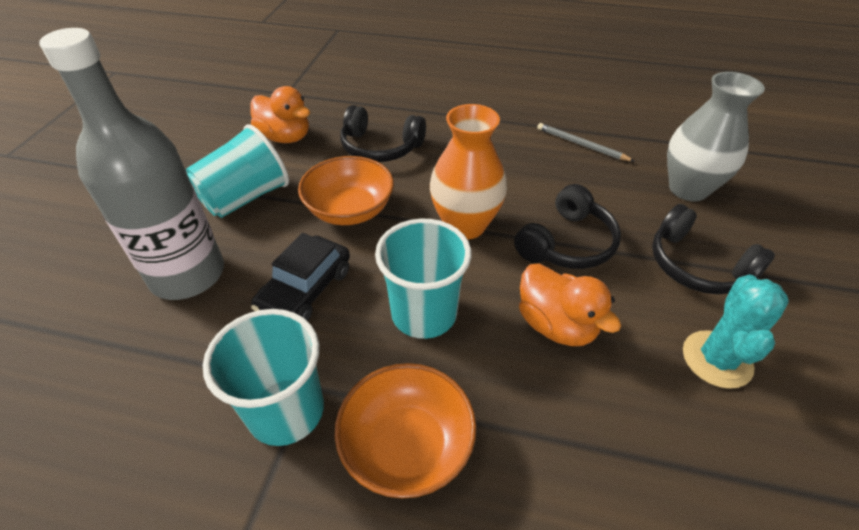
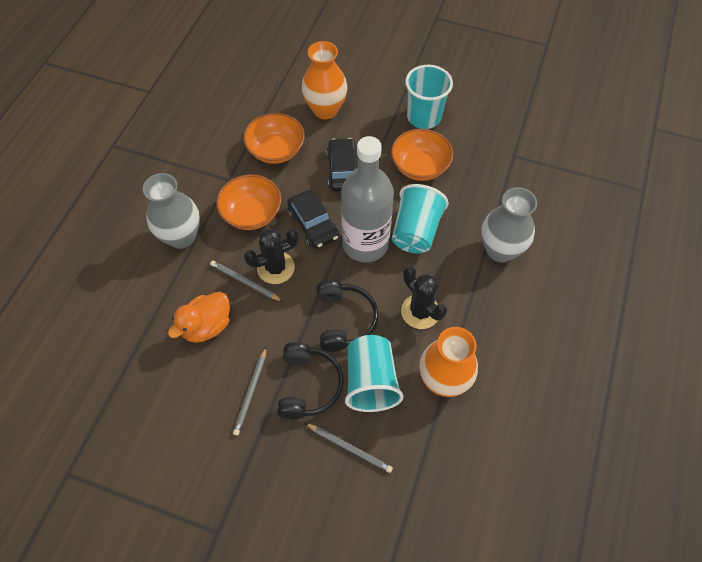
black cactus: none = 0 -> [244,228,299,284] [401,266,447,329] = 2
black car: [251,233,350,321] = 1 -> [287,190,339,249] [327,138,358,192] = 2
black headphones: [340,105,426,162] [514,184,621,269] [652,204,775,294] = 3 -> [277,343,344,419] [316,280,378,352] = 2
grey pencil: [537,123,635,162] = 1 -> [210,260,283,302] [233,347,267,435] [305,423,393,473] = 3
grey vase: [667,72,765,201] = 1 -> [143,173,200,249] [481,187,537,262] = 2
orange bowl: [298,156,394,225] [335,363,476,499] = 2 -> [216,174,281,230] [244,113,305,164] [391,129,453,181] = 3
orange duck: [250,86,310,143] [519,263,621,346] = 2 -> [168,292,230,343] = 1
orange vase: [430,104,507,239] = 1 -> [302,41,348,119] [419,327,478,397] = 2
turquoise cactus: [683,275,789,389] = 1 -> none = 0

